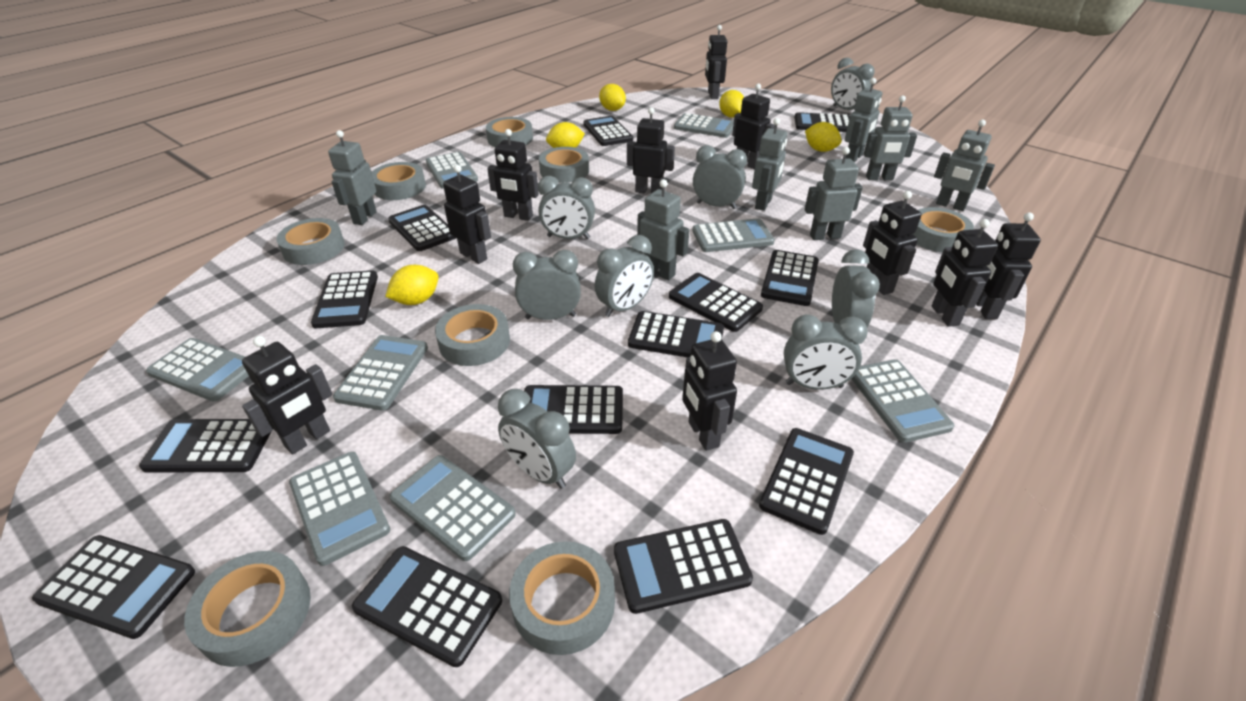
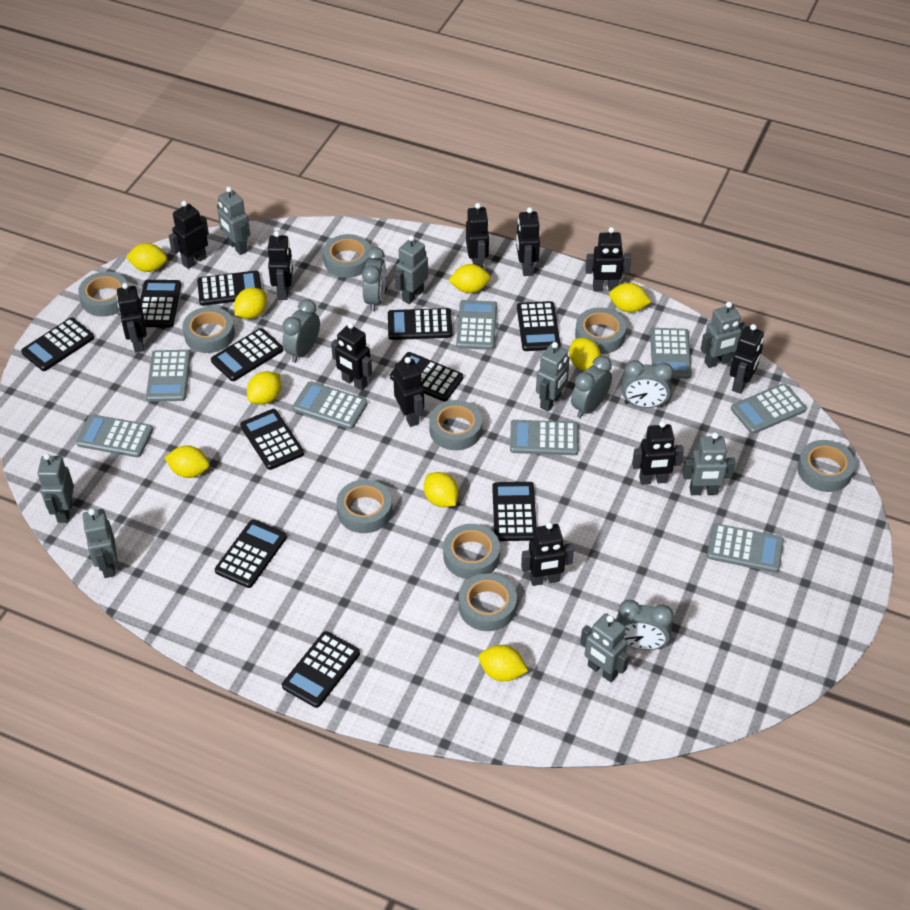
black calculator: [32,535,195,639] [139,419,273,472] [311,271,378,328] [352,546,502,667] [388,205,456,251] [524,385,623,434] [583,116,633,146] [614,519,753,614] [628,311,724,358] [669,273,763,332] [759,428,854,535] [761,250,819,306] [794,112,850,132] = 13 -> [21,318,94,371] [140,280,181,328] [197,271,261,306] [211,328,283,381] [215,519,287,588] [240,409,304,470] [282,631,360,708] [388,308,452,340] [390,352,463,401] [492,482,537,541] [517,301,560,351] = 11
black robot: [242,336,333,454] [443,165,491,264] [487,129,539,221] [627,107,675,193] [682,331,737,451] [705,25,727,99] [732,83,775,169] [863,191,922,295] [931,219,998,327] [976,212,1041,319] = 10 -> [117,283,147,352] [169,201,209,269] [268,231,293,300] [331,322,372,391] [393,357,424,427] [466,203,489,268] [516,207,540,276] [521,522,574,586] [585,227,631,291] [632,421,684,485] [730,324,764,394] = 11
grey clock: [498,389,576,489] [513,250,581,320] [538,176,595,239] [595,235,654,317] [693,145,747,209] [784,314,868,390] [831,58,875,110] [832,249,880,327] = 8 -> [282,299,320,363] [362,247,386,311] [571,356,612,418] [616,600,674,650] [622,360,673,408] = 5
grey robot: [328,130,377,225] [637,179,689,280] [752,118,787,211] [805,147,863,240] [845,78,883,162] [864,95,917,180] [934,119,995,211] = 7 -> [37,453,74,523] [82,508,117,578] [217,187,250,255] [395,235,428,304] [536,342,569,411] [580,613,629,682] [683,432,736,495] [701,302,746,368] = 8
grey tape: [184,551,311,667] [276,218,345,265] [371,162,426,200] [435,304,510,366] [486,117,533,147] [509,541,615,655] [539,147,589,183] [913,207,974,252] = 8 -> [78,271,128,317] [183,307,235,353] [323,234,371,278] [336,479,392,533] [429,400,482,450] [443,524,500,579] [459,573,517,631] [575,307,626,354] [797,440,855,492] = 9
yellow lemon: [385,265,439,305] [546,122,585,148] [599,84,626,111] [719,90,744,118] [805,122,841,152] = 5 -> [126,243,167,272] [165,445,209,478] [234,287,267,319] [247,371,281,404] [424,472,458,507] [449,264,490,293] [479,645,528,681] [569,338,601,371] [609,283,651,312] = 9

